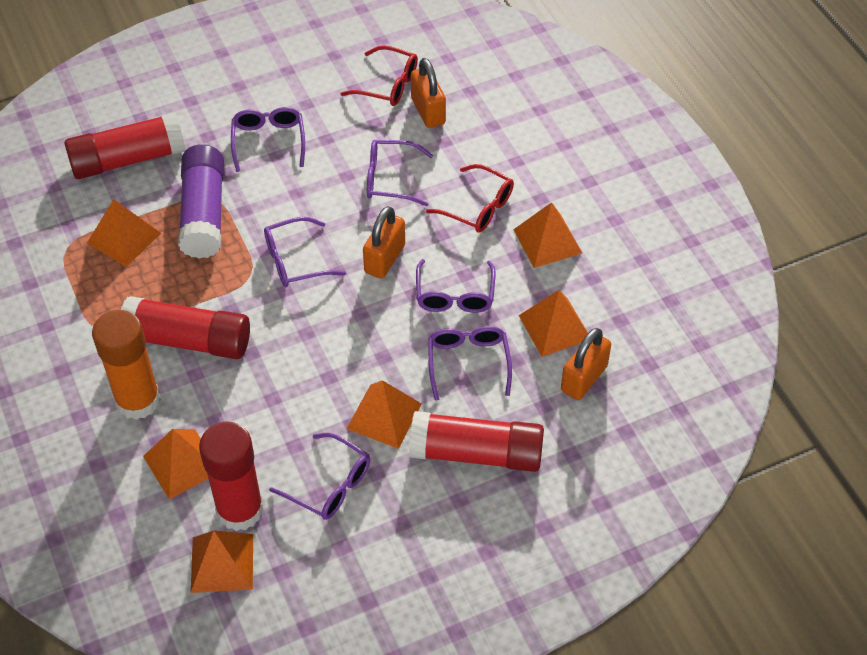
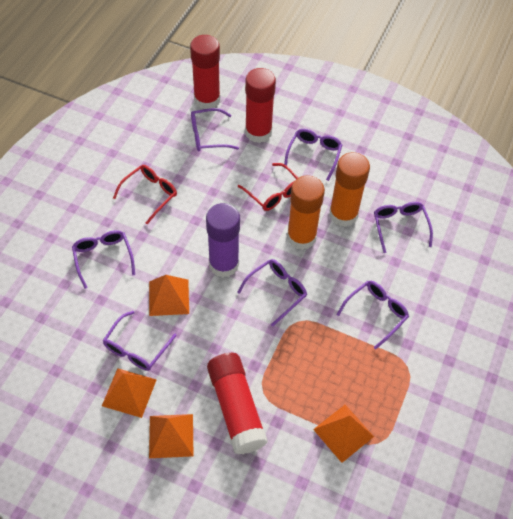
orange glue stick: [92,310,161,420] = 1 -> [287,175,325,250] [329,152,370,227] = 2
orange padlock: [363,206,405,279] [411,58,446,128] [561,328,611,400] = 3 -> none = 0
orange pyramid: [87,199,161,267] [143,429,209,499] [191,531,253,593] [346,380,422,449] [513,202,582,268] [519,290,588,357] = 6 -> [102,368,157,418] [149,275,189,316] [149,414,193,458] [313,404,374,463] = 4
purple glasses: [231,107,305,172] [264,217,346,287] [269,433,370,520] [367,140,433,206] [416,259,495,313] [428,326,512,401] = 6 -> [72,230,135,289] [103,311,177,371] [191,108,239,151] [237,259,307,327] [284,129,342,181] [336,281,409,350] [374,202,433,253] = 7
red glue stick: [64,112,185,179] [121,296,250,359] [199,422,263,531] [409,411,544,472] = 4 -> [190,35,220,109] [207,353,268,454] [245,68,276,143] = 3

